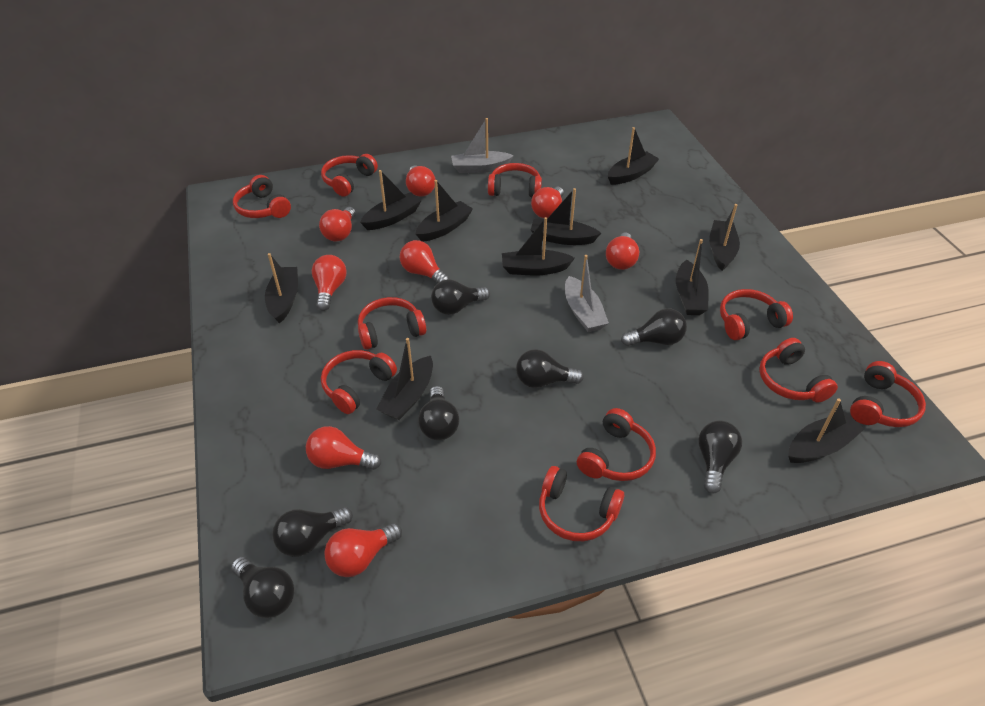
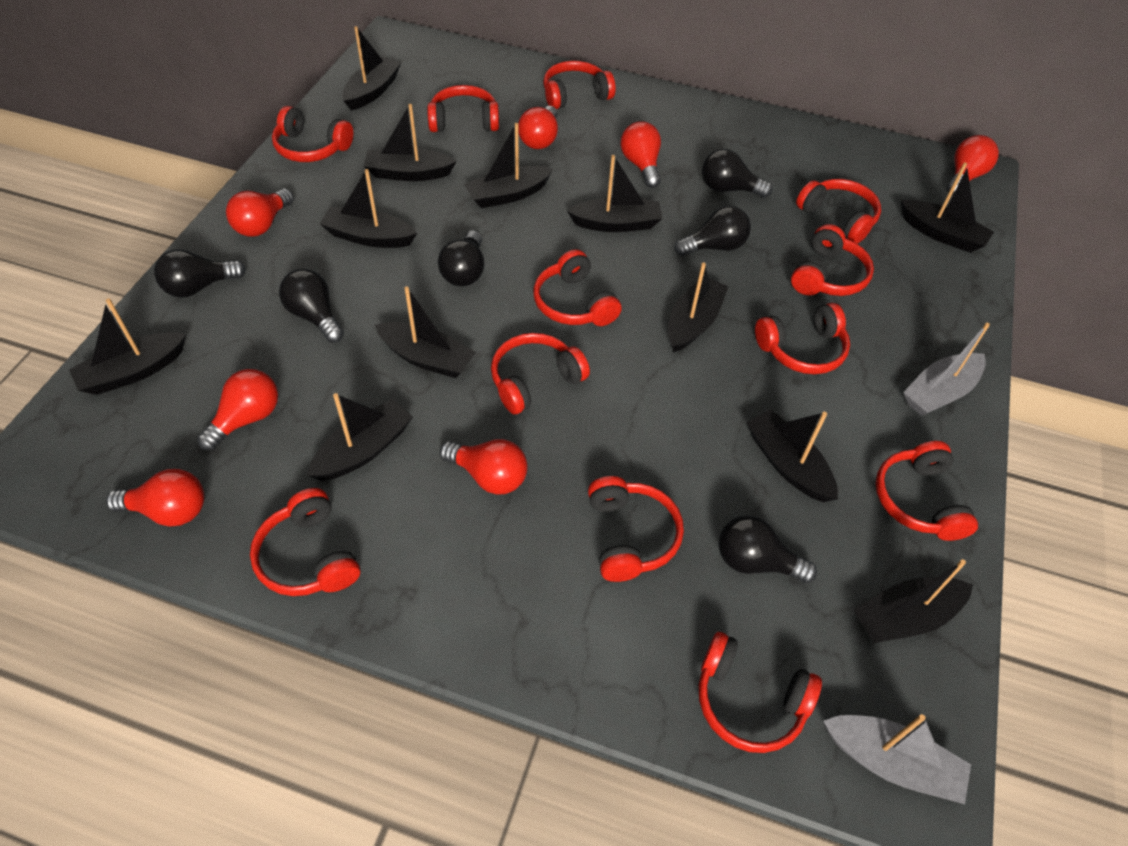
black boat: [265,253,298,323] [360,170,422,230] [376,338,433,420] [416,180,473,242] [502,217,575,275] [531,188,601,245] [608,127,659,185] [676,239,709,315] [709,204,740,271] [788,399,864,463] = 10 -> [69,298,186,395] [307,393,413,481] [320,169,417,248] [342,26,401,111] [364,104,457,181] [375,286,476,378] [464,123,553,208] [567,155,662,232] [668,263,729,352] [747,409,838,502] [853,559,973,643] [901,162,994,253] = 12
black light bulb: [231,557,294,618] [272,507,353,557] [418,386,459,440] [431,279,490,315] [516,349,584,388] [621,309,687,346] [698,421,742,494] = 7 -> [154,249,246,298] [279,269,344,343] [438,231,484,286] [674,206,751,256] [702,149,773,198] [718,515,817,583] = 6
red headphones: [233,175,291,218] [321,154,378,197] [321,350,397,414] [358,297,426,350] [488,163,542,197] [539,466,624,541] [577,408,656,481] [720,289,793,340] [759,338,838,403] [850,361,926,427] = 10 -> [250,488,360,596] [272,106,353,162] [427,85,499,132] [491,333,590,415] [533,249,622,326] [543,61,616,109] [588,476,684,582] [699,632,822,753] [755,303,850,374] [791,224,874,296] [796,179,881,244] [875,441,978,541] = 12
red light bulb: [306,426,381,470] [312,255,347,311] [319,207,356,241] [324,523,402,577] [400,240,449,284] [406,165,436,197] [531,187,564,218] [606,232,639,270] = 8 -> [106,469,204,527] [197,369,278,450] [226,188,294,237] [440,439,528,495] [518,106,558,149] [620,121,661,188] [947,135,999,195] = 7

